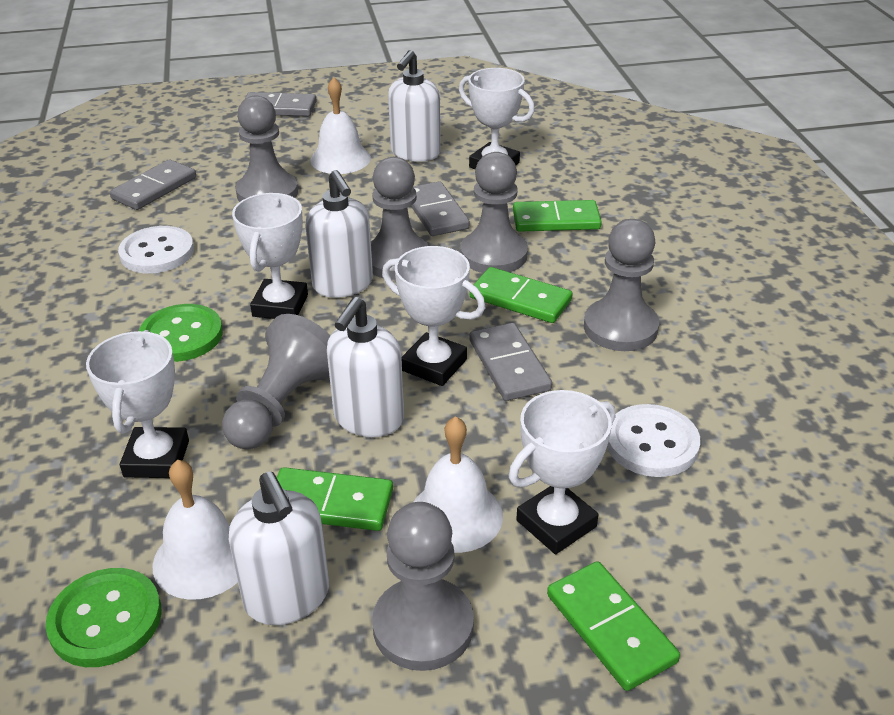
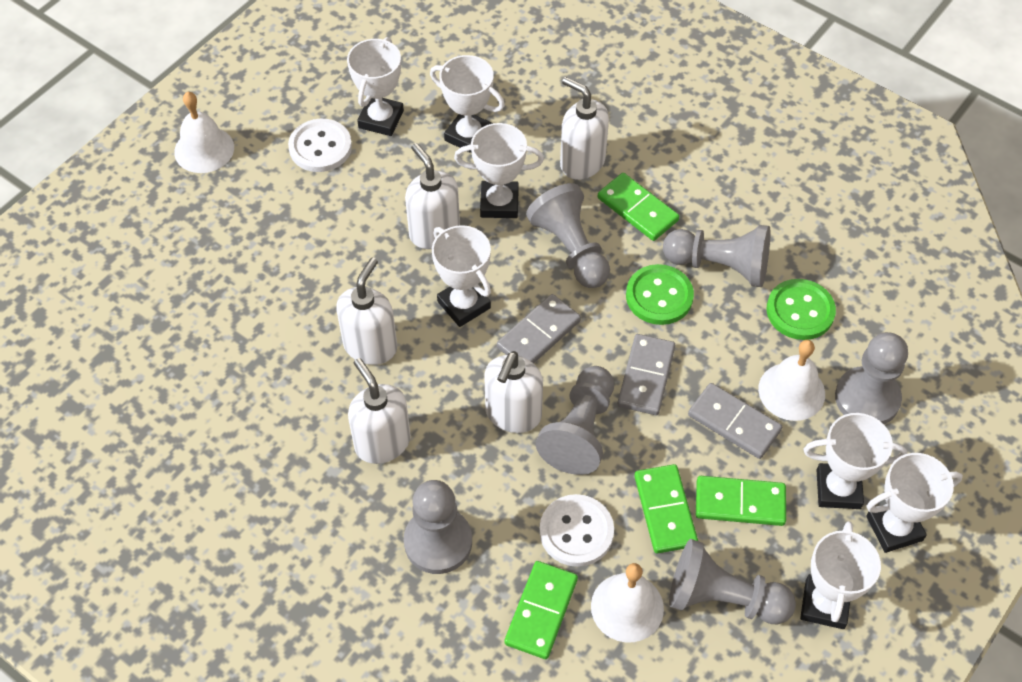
grey domino: [110,159,196,210] [245,92,317,117] [411,181,470,236] [470,323,552,401] = 4 -> [497,294,581,363] [618,334,675,415] [688,383,782,459] = 3
white soap dispenser: [229,472,329,625] [305,170,373,298] [327,297,404,437] [388,50,441,162] = 4 -> [336,258,397,365] [348,358,411,464] [405,143,460,249] [484,351,543,433] [560,77,609,180] = 5
white trophy: [86,330,189,478] [232,193,308,319] [382,246,485,386] [459,68,535,169] [509,390,615,554] = 5 -> [347,37,404,136] [430,55,505,153] [432,225,491,327] [454,123,544,218] [800,521,881,629] [803,413,907,509] [866,453,963,553] = 7

